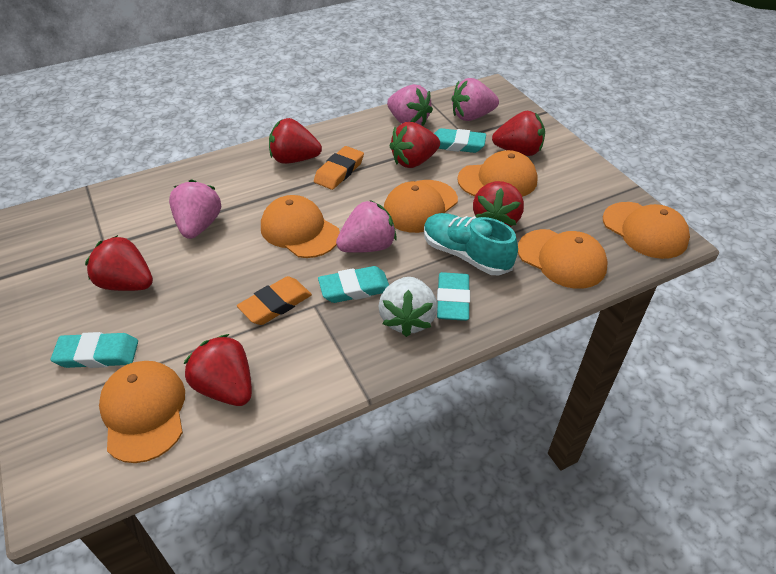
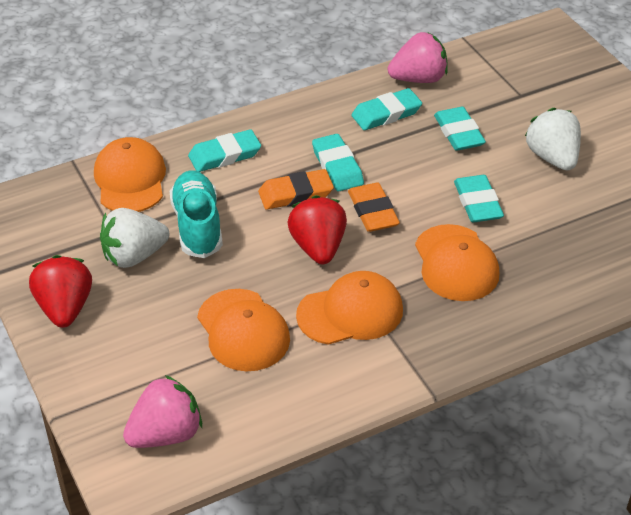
orange cap: [99,361,185,463] [261,195,340,258] [384,180,458,233] [457,150,538,197] [518,229,608,289] [603,202,690,259] = 6 -> [94,137,166,212] [197,289,290,371] [296,271,403,345] [415,224,499,301] = 4
pink strawberry: [169,180,221,239] [336,200,397,253] [387,84,433,126] [452,78,499,121] = 4 -> [123,375,202,448] [388,32,448,83] = 2
red strawberry: [85,235,153,291] [183,334,252,406] [269,118,322,164] [390,122,440,168] [473,181,524,227] [492,111,545,156] = 6 -> [29,255,92,328] [287,195,347,264] = 2
turquoise eraser: [51,332,138,368] [318,266,389,303] [434,128,486,153] [437,272,470,321] = 4 -> [188,129,261,172] [312,134,364,191] [351,88,422,130] [434,107,486,151] [454,175,504,222] = 5
white strawberry: [378,277,437,337] = 1 -> [100,208,170,268] [525,108,581,171] = 2

